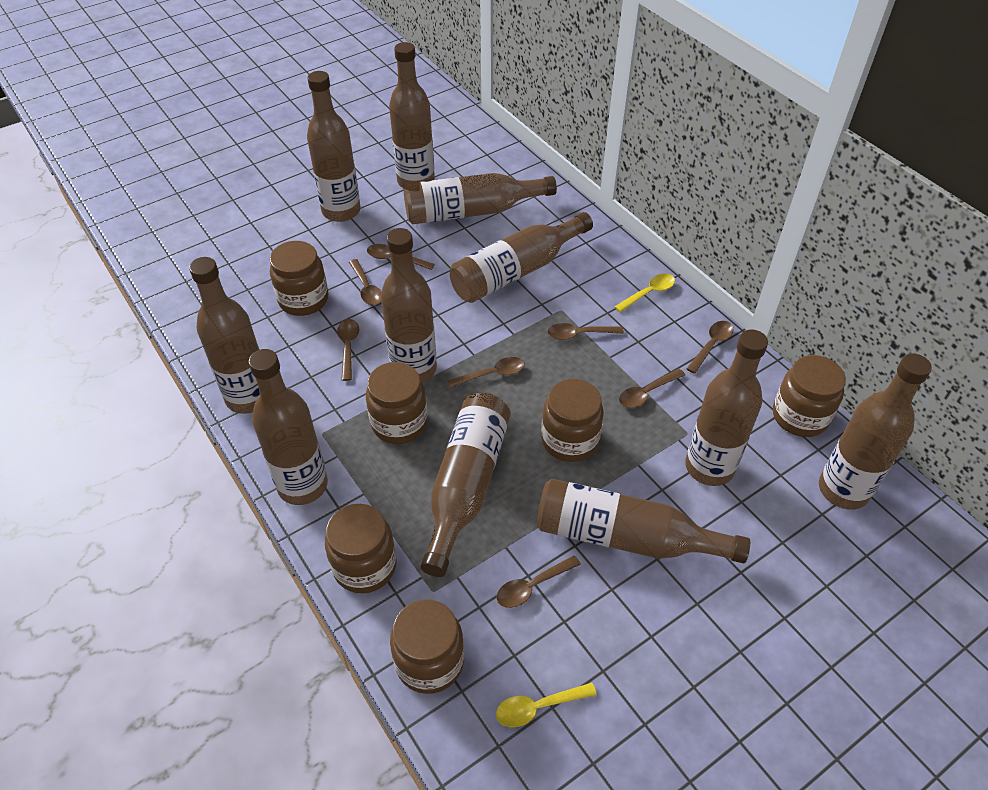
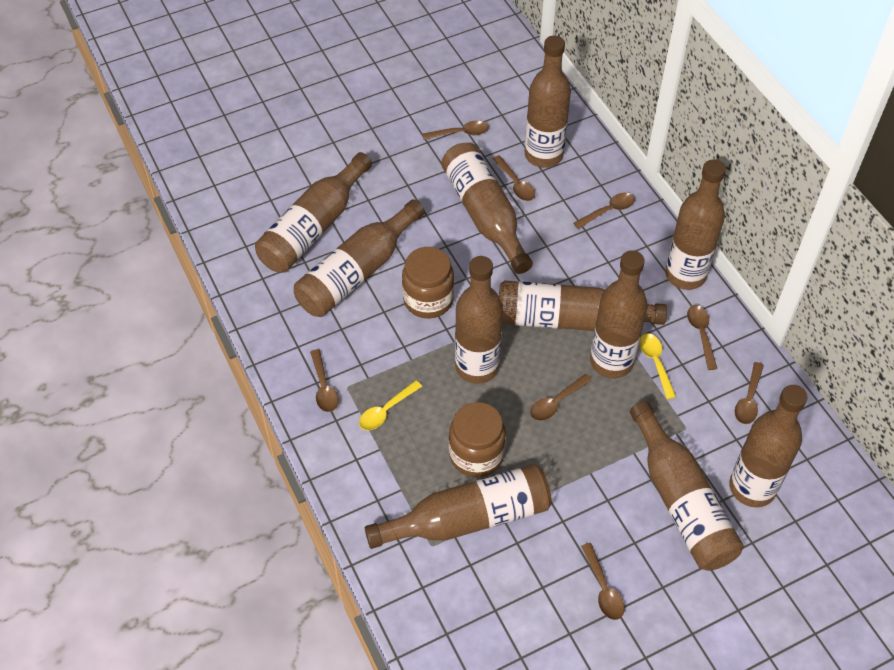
brown jar: [270,241,328,316] [325,504,397,594] [366,362,428,444] [390,599,464,694] [541,379,604,462] [773,355,846,437] = 6 -> [402,247,454,318] [449,402,506,477] = 2

